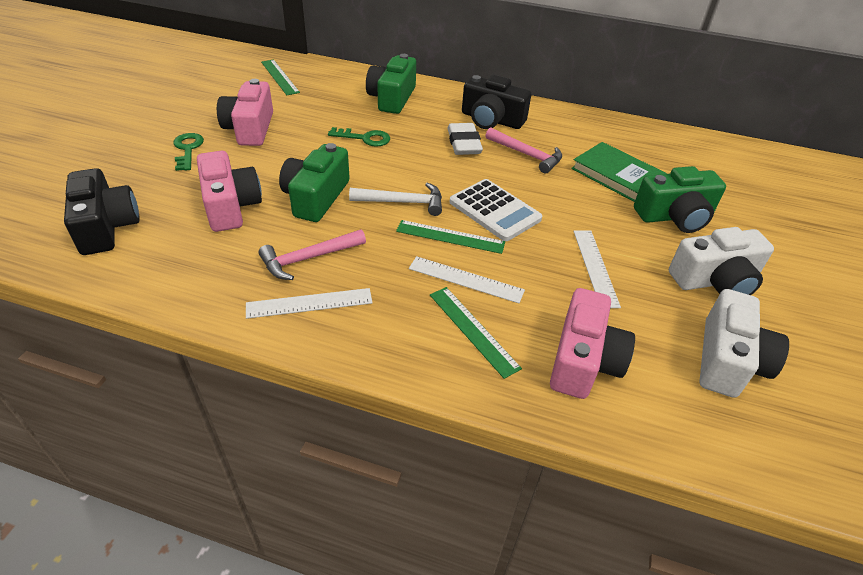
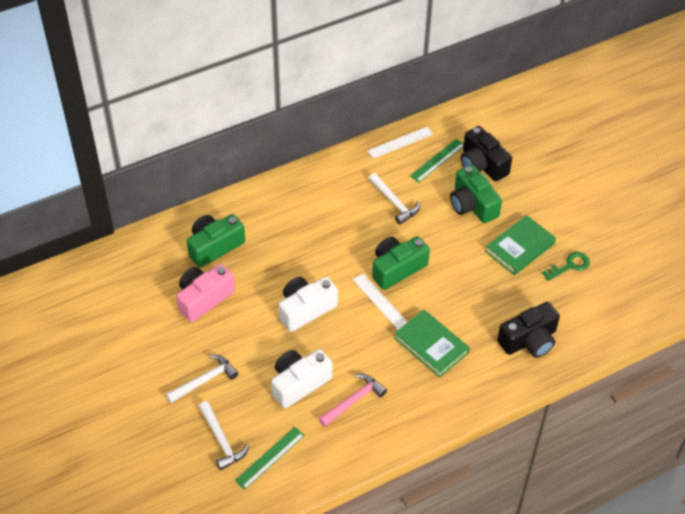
green book: [571,142,667,202] = 1 -> [394,310,470,377] [485,215,556,275] = 2
green key: [173,133,204,171] [328,127,390,147] = 2 -> [542,252,590,281] = 1
green ruler: [261,60,300,95] [396,220,505,254] [430,287,522,379] = 3 -> [235,427,305,490] [410,139,464,183] = 2
pink camera: [197,150,262,232] [217,79,273,146] [550,288,635,399] = 3 -> [177,264,235,322] = 1
pink hammer: [259,229,366,280] [485,127,562,173] = 2 -> [318,374,387,427] = 1
white calculator: [449,179,542,241] = 1 -> none = 0
white eraser: [447,123,483,155] = 1 -> none = 0
white hammer: [349,183,442,216] = 1 -> [166,355,238,403] [199,401,249,470] [369,173,420,224] = 3
white ruler: [246,288,373,319] [409,256,525,303] [573,230,621,308] = 3 -> [353,273,407,330] [367,127,433,159] = 2

